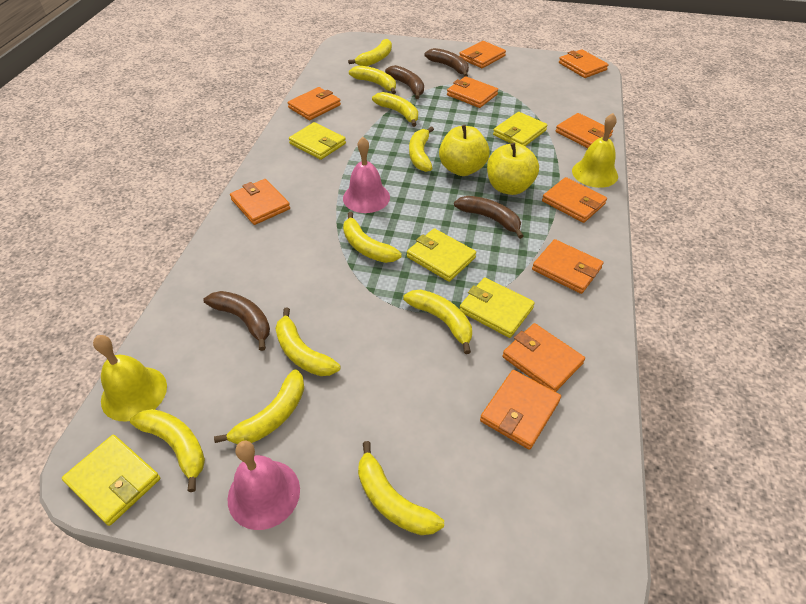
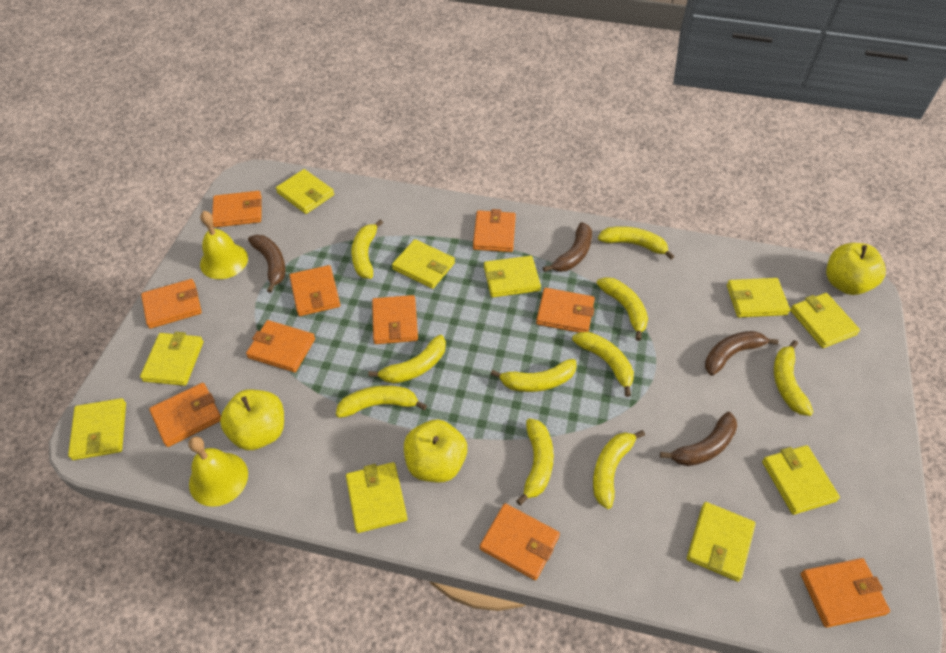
pink bell: [227,441,300,530] [343,137,390,213] = 2 -> none = 0
yellow apple: [439,125,490,176] [487,143,539,195] = 2 -> [220,389,284,450] [404,419,467,483] [826,243,886,295] = 3
yellow wallet: [62,435,160,526] [289,122,346,160] [407,228,476,282] [460,277,535,338] [493,112,547,146] = 5 -> [68,398,126,460] [140,332,204,386] [276,169,334,214] [346,462,407,533] [392,239,455,289] [484,256,541,297] [687,502,756,582] [727,278,790,317] [762,445,840,515] [790,293,860,348] = 10

